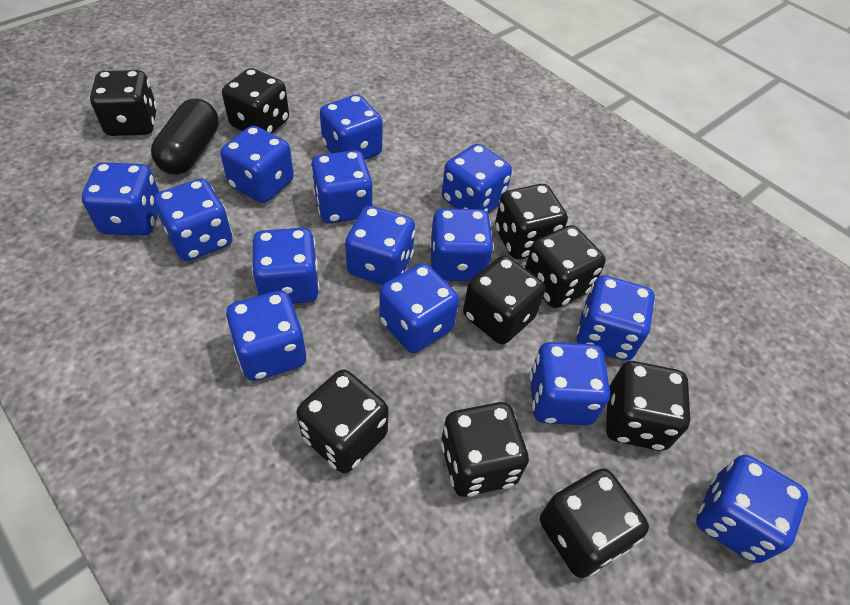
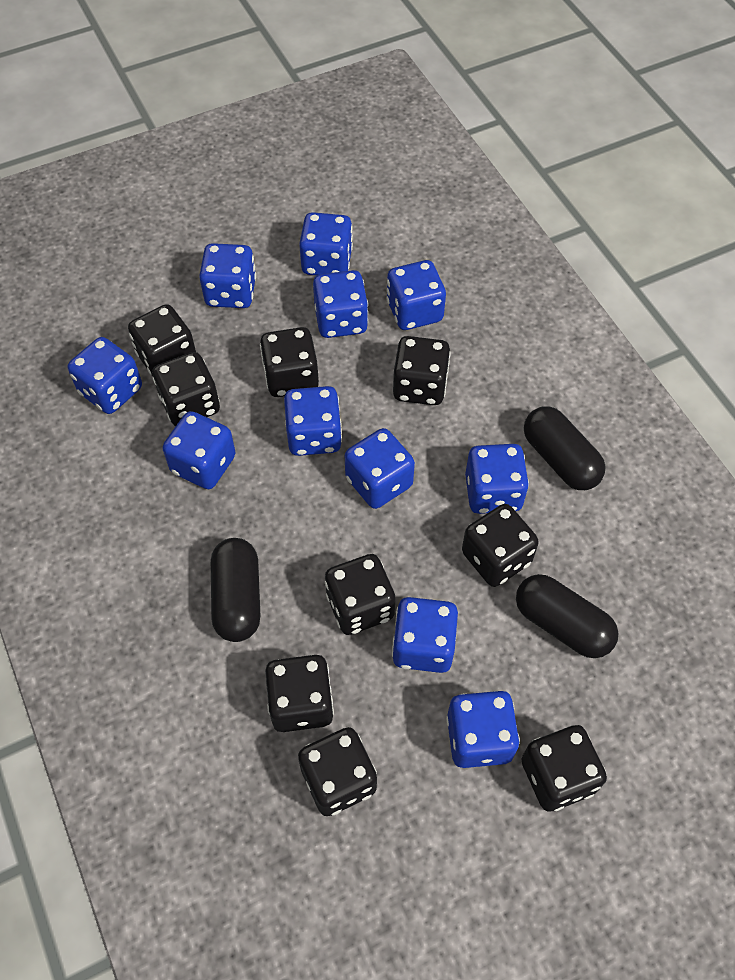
black capsule: [151,98,219,175] = 1 -> [211,538,260,642] [516,574,618,658] [524,406,606,490] = 3
blue dice: [82,162,159,236] [154,179,232,261] [220,126,294,203] [226,291,306,381] [252,228,319,304] [311,150,372,224] [320,95,383,160] [345,206,415,285] [379,263,459,353] [430,209,494,281] [442,144,512,213] [530,342,610,425] [577,275,655,361] [696,455,808,563] = 14 -> [68,337,142,414] [162,411,236,489] [199,243,256,308] [284,386,342,456] [299,212,353,276] [313,270,368,338] [345,428,415,509] [386,260,446,330] [392,597,458,673] [446,691,520,768] [465,444,529,514] = 11

